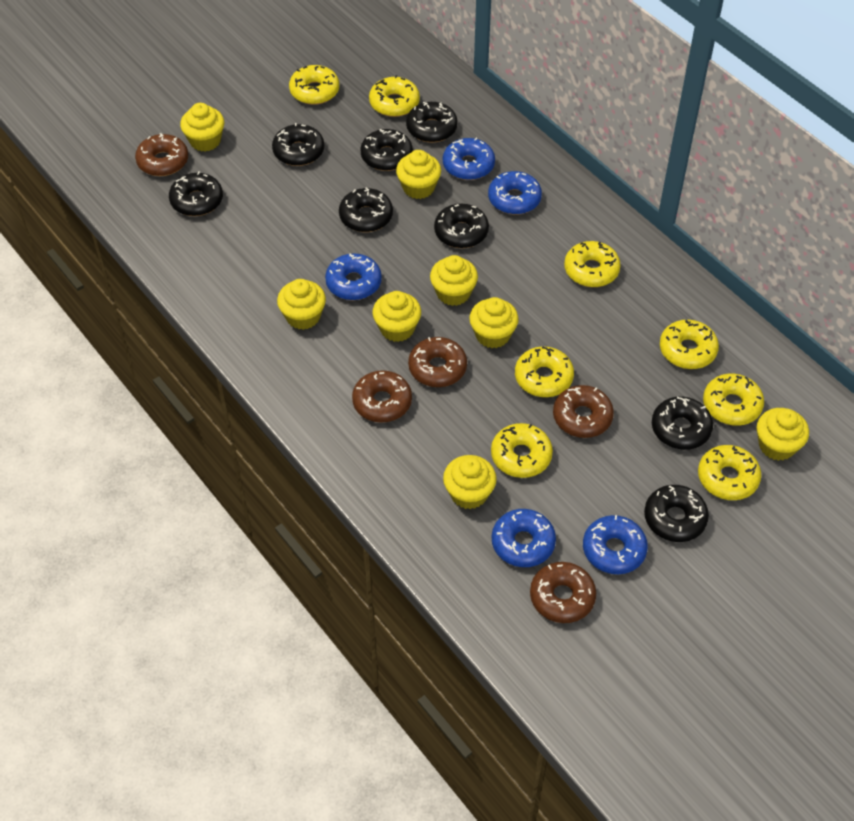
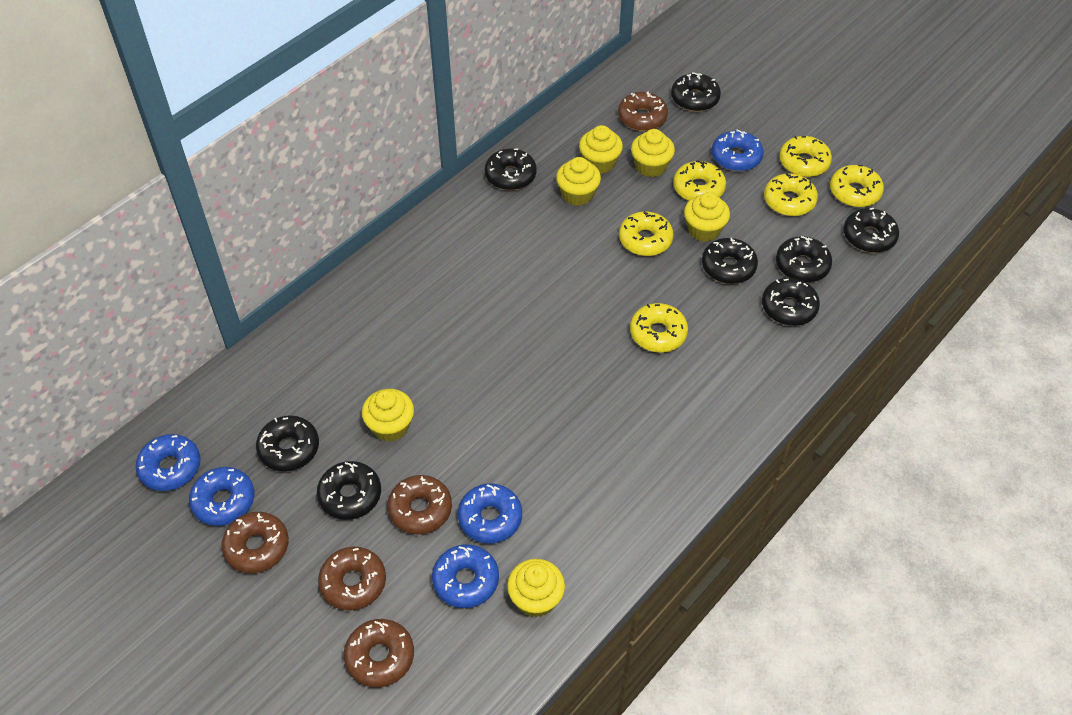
yellow cupcake: [180,103,224,152] [277,279,326,330] [373,291,421,342] [396,150,441,199] [430,255,478,306] [443,455,497,509] [469,297,519,348] [757,408,809,461] = 8 -> [362,389,414,442] [507,559,565,617] [556,157,601,206] [579,125,623,174] [631,129,675,177] [684,192,730,242] = 6
yellow donut: [289,65,339,105] [369,75,420,117] [491,423,553,478] [515,346,574,397] [564,241,621,287] [660,320,719,369] [698,445,761,500] [703,374,764,425] = 8 -> [619,211,674,256] [630,303,688,353] [673,160,726,201] [764,173,818,216] [779,136,832,177] [830,165,884,207] = 6

